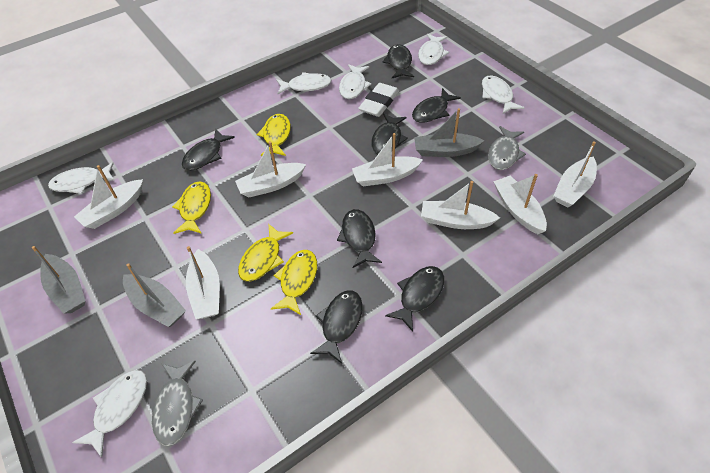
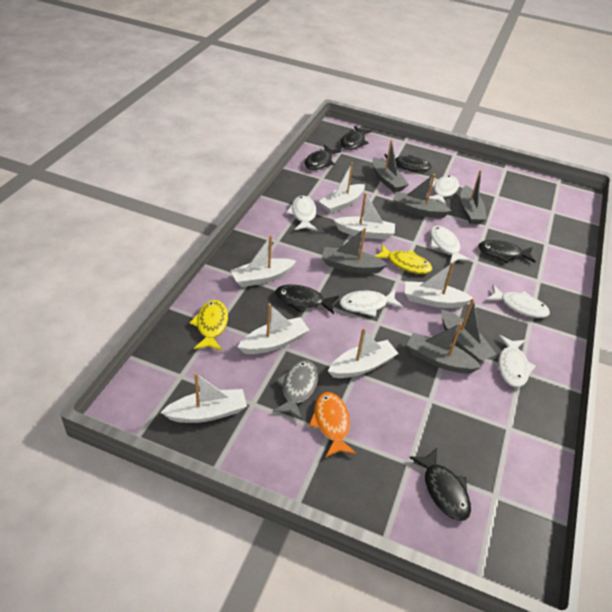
black fish: [182,129,235,171] [310,290,363,364] [337,209,382,268] [371,113,408,154] [382,44,414,78] [385,266,444,332] [412,88,461,123] = 7 -> [275,285,339,314] [305,145,341,170] [340,126,371,150] [385,154,432,171] [409,448,471,521] [478,240,536,263] = 6
grey boat: [32,246,85,314] [123,263,186,327] [414,108,485,157] = 3 -> [322,228,388,274] [373,140,409,192] [393,174,452,218] [407,323,482,374] [441,298,496,362] [460,170,487,225] = 6
grey fish: [152,361,203,446] [488,126,526,170] = 2 -> [273,360,318,420] = 1
orange fish: none = 0 -> [309,392,357,458] = 1
white eraser: [358,83,399,117] = 1 -> none = 0
yellow fish: [172,181,211,234] [238,223,293,282] [257,114,291,156] [271,250,317,315] = 4 -> [189,300,228,351] [375,244,432,274] = 2

